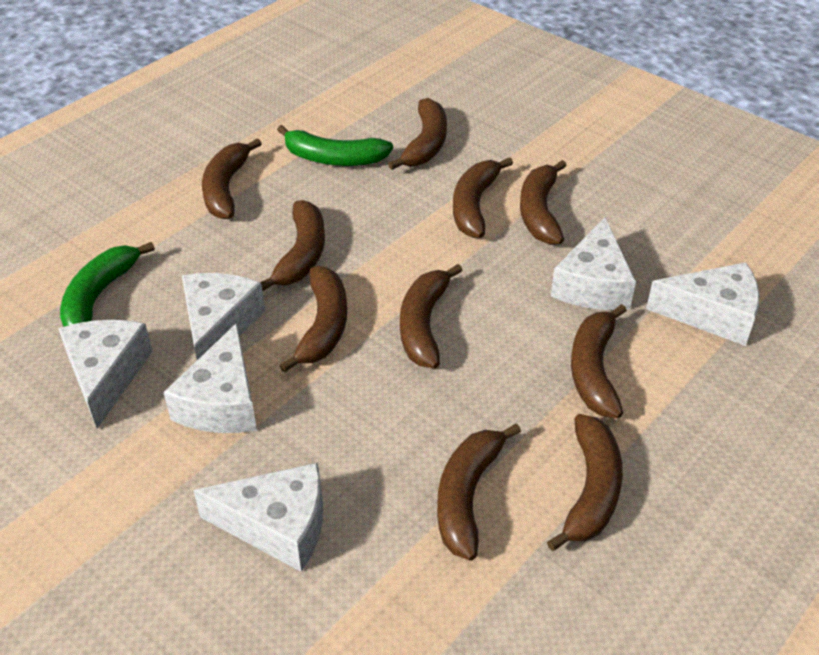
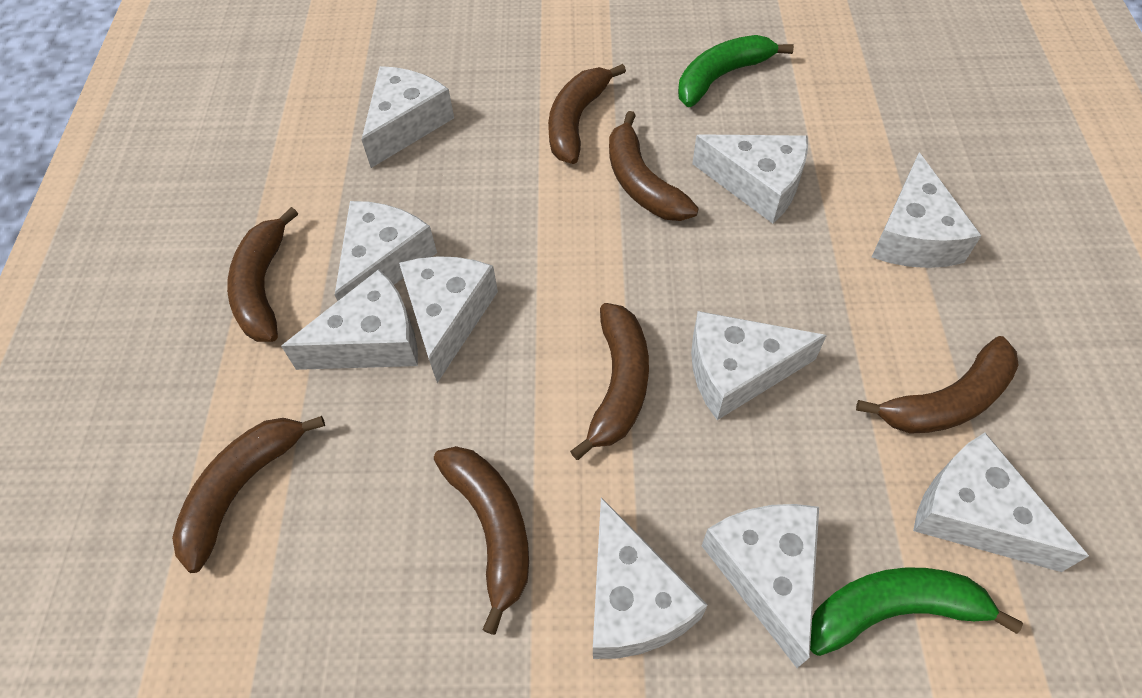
brown banana: [202,138,262,219] [260,200,325,291] [279,266,347,373] [388,98,447,170] [400,264,463,368] [437,423,521,560] [453,157,513,238] [520,160,567,245] [547,414,623,551] [571,304,627,418] = 10 -> [172,416,325,573] [227,207,298,342] [434,446,529,635] [548,64,626,164] [570,303,649,460] [609,111,699,221] [856,336,1019,434] = 7
white cheese: [58,320,153,429] [164,323,257,433] [182,273,265,360] [193,463,323,572] [551,217,636,310] [646,262,760,346] = 6 -> [281,269,418,370] [335,201,437,301] [361,66,454,168] [399,256,498,383] [593,497,708,659] [691,311,827,420] [692,134,808,224] [702,504,819,668] [872,152,982,268] [913,433,1089,572] = 10

